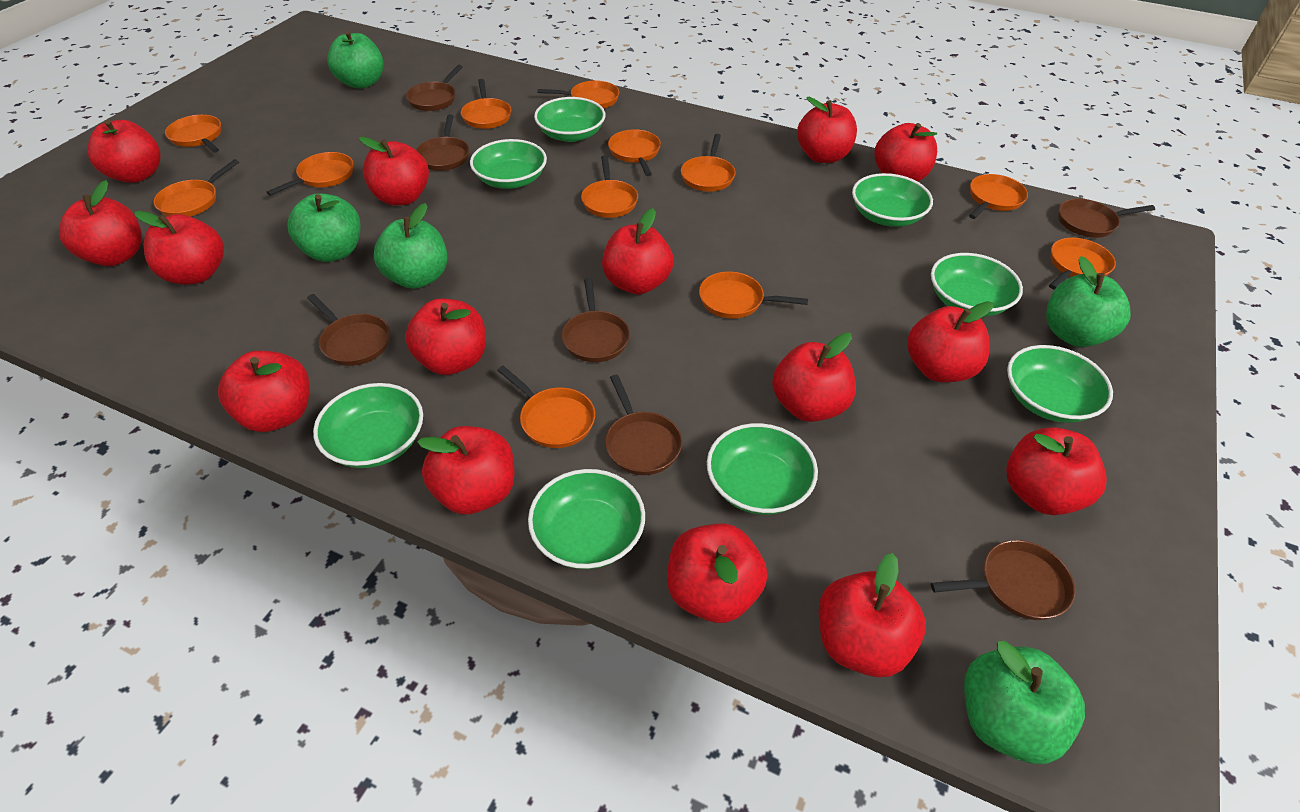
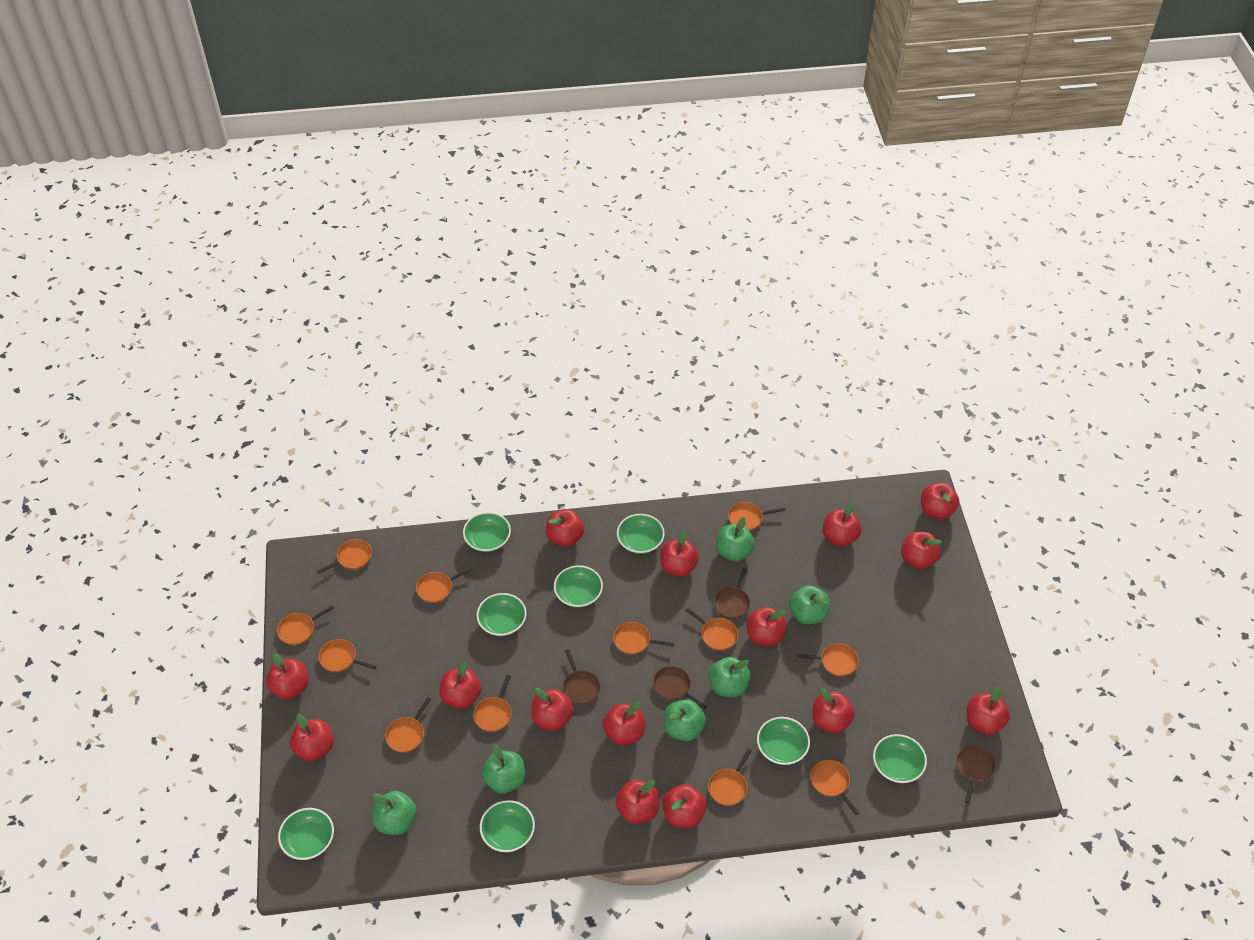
brown pan: [307,294,390,366] [406,65,463,111] [416,115,470,171] [562,278,630,362] [605,375,682,475] [931,540,1075,620] [1058,199,1155,238] = 7 -> [563,649,601,704] [653,666,707,709] [714,567,750,619] [956,746,996,803] = 4
green apple: [287,193,361,262] [327,31,384,89] [374,203,448,289] [964,641,1085,764] [1046,256,1130,347] = 5 -> [372,791,417,835] [482,744,525,794] [664,699,706,741] [709,657,751,697] [716,517,755,562] [789,586,829,624] = 6

